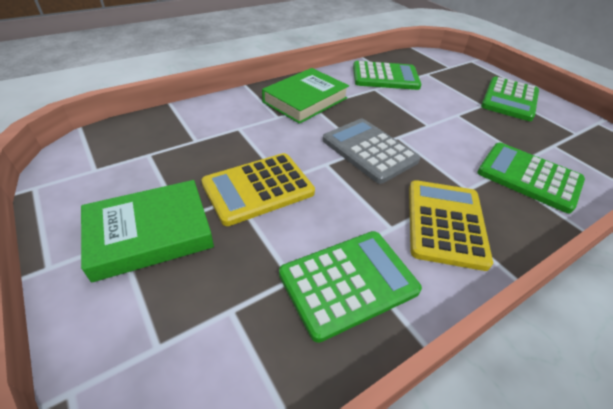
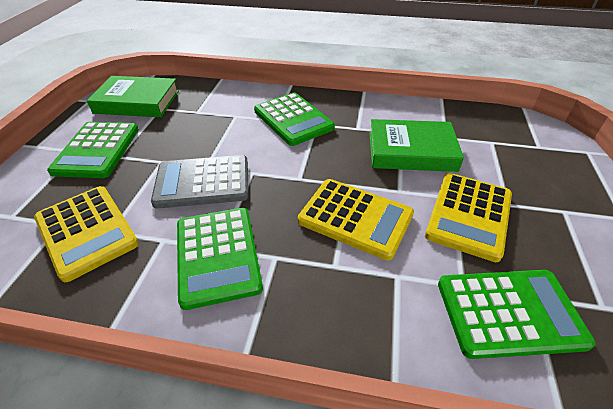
yellow calculator: [201,153,315,226] [409,180,493,271] = 2 -> [34,186,139,282] [298,179,414,261] [425,173,512,262] = 3

